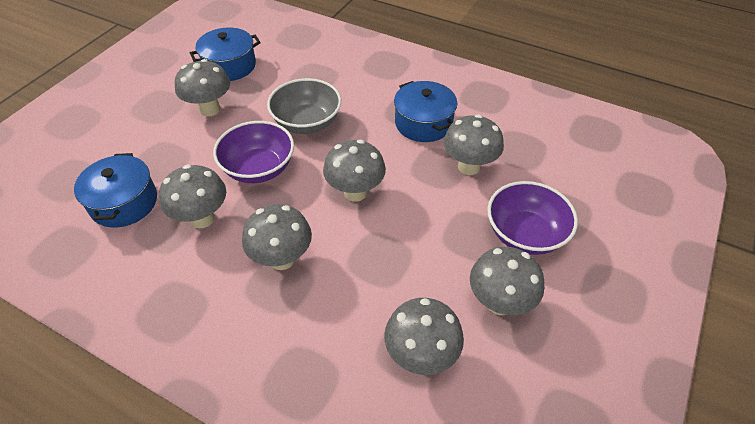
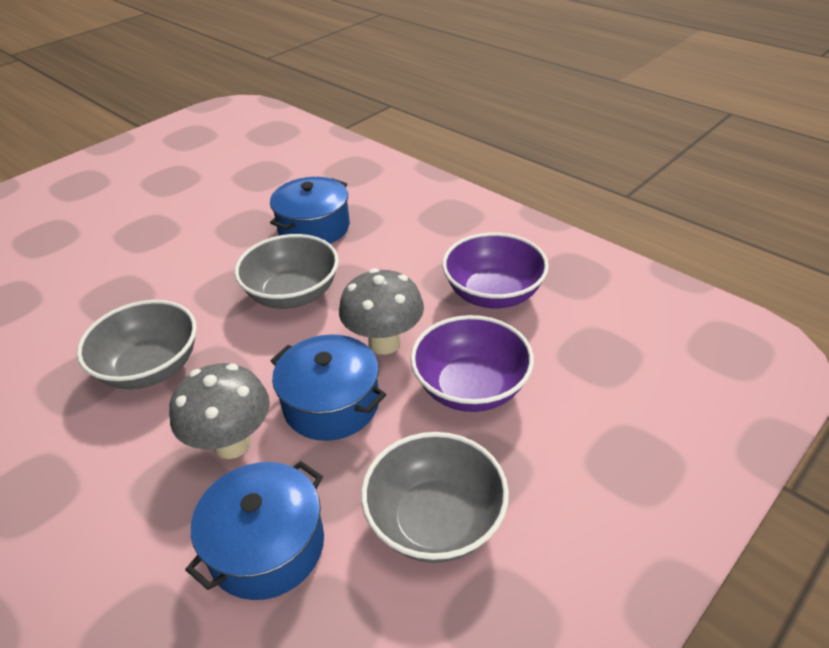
grey bowl: [267,78,341,134] = 1 -> [77,300,197,389] [234,234,339,309] [361,432,509,563] = 3
grey mushroom: [159,165,226,228] [174,59,230,116] [242,204,312,270] [323,140,386,202] [384,298,464,375] [443,114,504,175] [470,247,544,315] = 7 -> [169,363,270,459] [339,268,424,355] = 2

